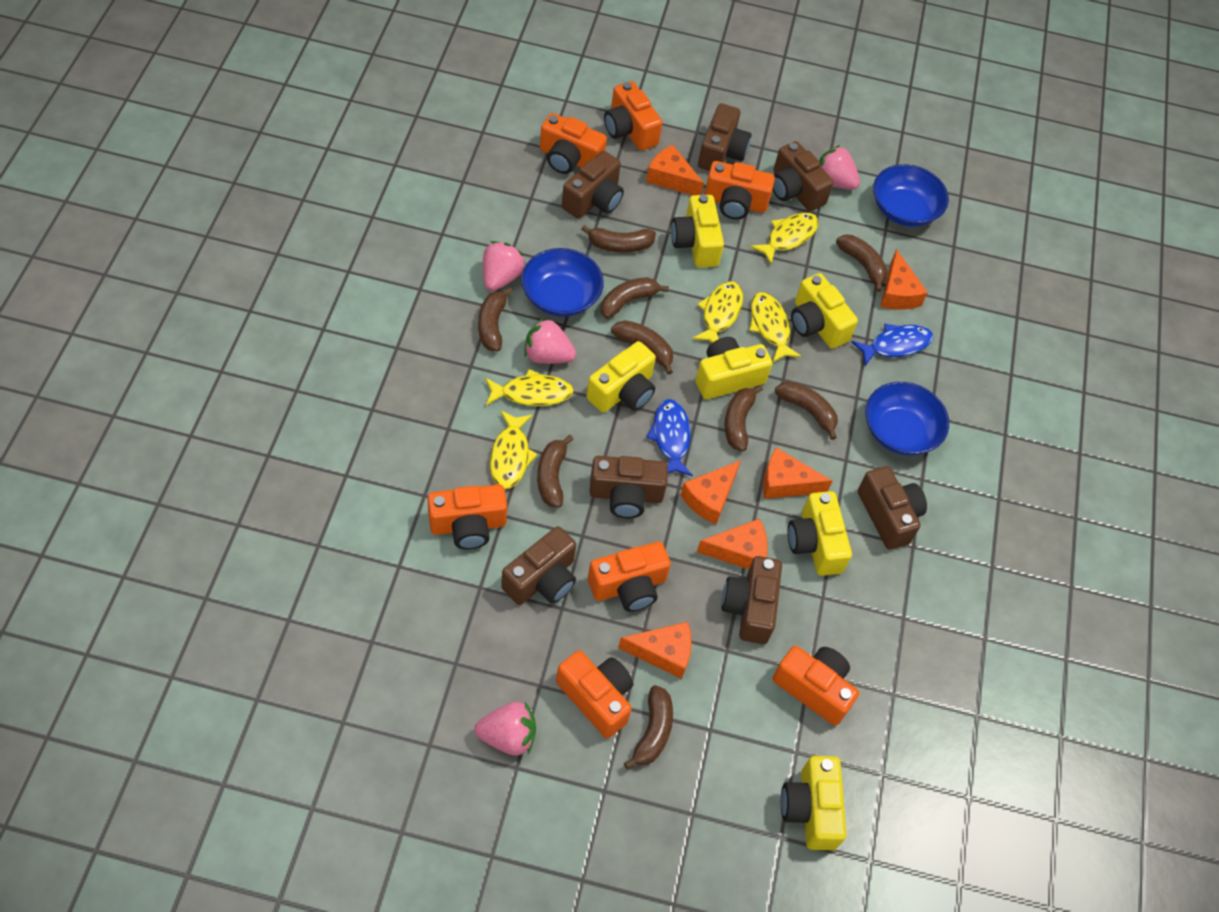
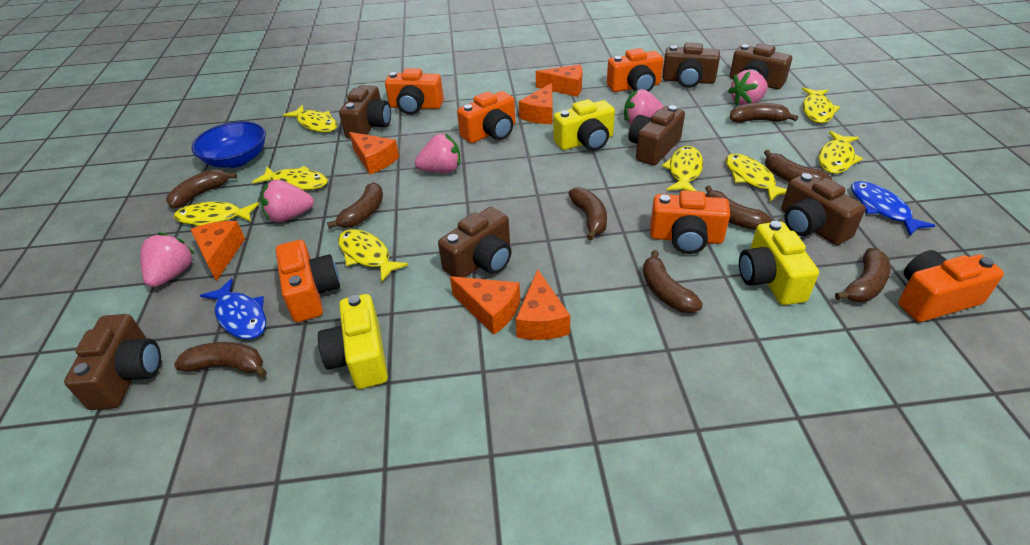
blue bowl: [521,248,604,317] [865,382,949,455] [873,164,949,227] = 3 -> [192,121,266,168] = 1
orange camera: [427,485,507,550] [540,113,607,174] [556,650,633,738] [588,542,671,612] [604,81,662,150] [704,161,775,220] [773,646,859,726] = 7 -> [276,240,340,322] [385,68,444,115] [457,91,515,143] [607,48,664,92] [650,190,730,254] [898,250,1004,322] = 6
pink strawberry: [474,702,536,756] [483,241,526,291] [524,318,576,364] [819,145,860,190] = 4 -> [140,232,195,287] [260,180,314,223] [415,134,460,173] [624,89,664,125] [728,70,768,106] = 5
yellow camera: [587,341,656,413] [671,194,724,267] [696,337,772,399] [781,756,847,850] [787,491,852,576] [791,273,858,349] = 6 -> [318,294,388,389] [553,99,615,151] [739,221,819,305] = 3
yellow fish: [485,369,574,406] [490,410,537,489] [692,281,743,343] [749,292,802,363] [750,212,819,264] = 5 -> [174,202,259,226] [252,166,328,190] [283,105,337,132] [338,229,408,282] [662,146,703,191] [725,153,787,202] [802,87,840,123] [819,131,863,174] = 8

